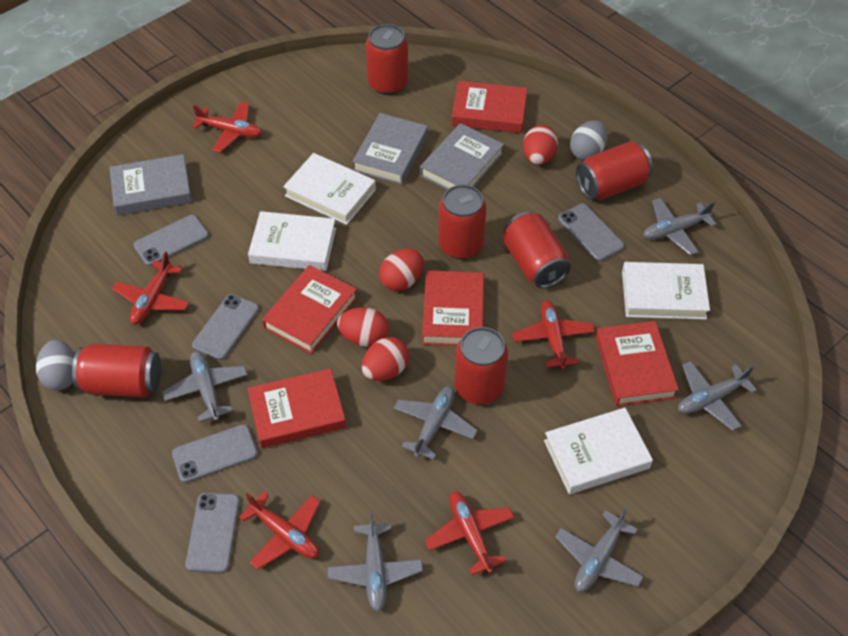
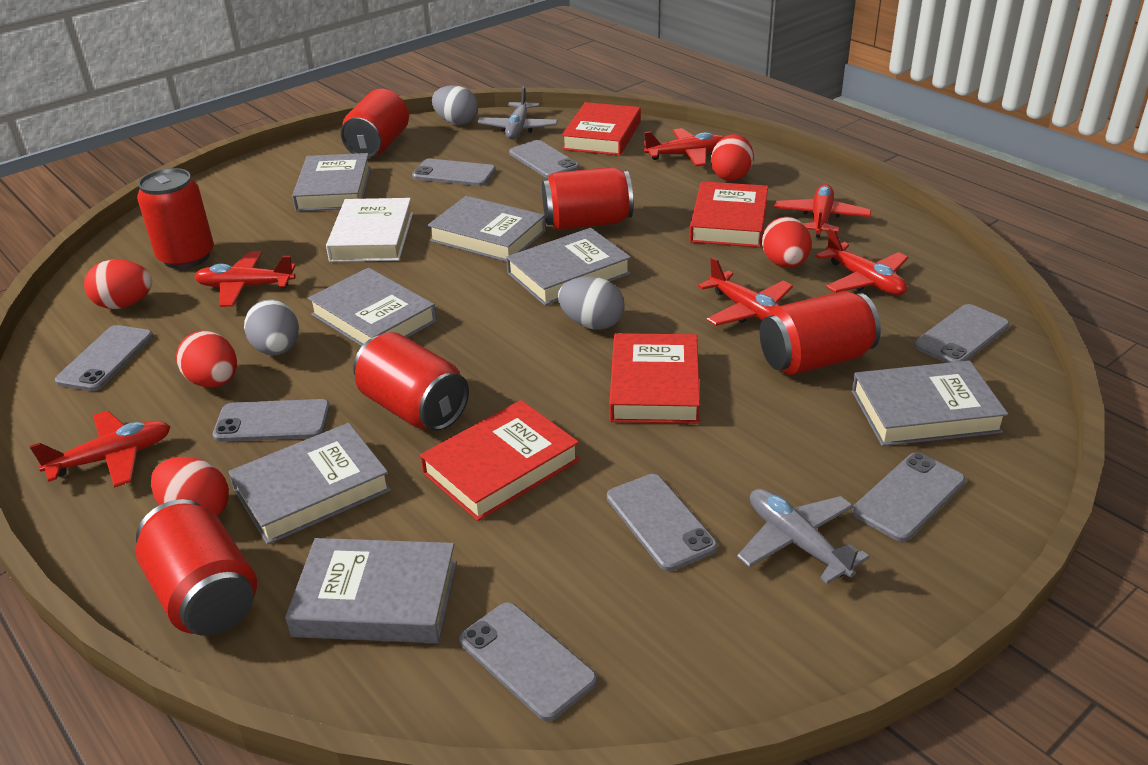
grey book: [110,154,192,216] [352,113,428,185] [420,123,504,190] = 3 -> [228,423,391,545] [285,538,457,643] [292,153,371,211] [308,268,437,346] [427,196,546,262] [506,228,631,306] [852,361,1008,446] = 7
grey egg: [36,340,75,390] [570,120,608,160] = 2 -> [244,299,299,356] [432,85,478,125] [558,276,625,330] = 3
grey phone: [133,215,209,266] [172,424,258,483] [186,493,240,573] [192,294,259,360] [558,203,624,261] = 5 -> [55,325,153,391] [213,399,330,442] [412,159,496,186] [459,602,597,721] [509,140,579,178] [607,474,717,571] [852,452,965,542] [914,304,1010,363] = 8
grey plane: [162,351,248,422] [328,512,423,612] [394,386,477,460] [555,508,644,592] [643,198,716,255] [678,361,757,431] = 6 -> [477,86,558,139] [737,489,869,584] = 2
red book: [248,368,346,448] [262,265,357,354] [422,270,484,346] [452,81,528,133] [595,321,679,407] = 5 -> [420,400,580,521] [562,102,641,156] [609,333,700,424] [689,181,768,248] = 4
red egg: [337,307,389,347] [362,337,409,381] [379,248,424,291] [523,125,558,165] = 4 -> [84,259,152,309] [151,457,229,517] [176,331,237,387] [711,134,754,181] [762,217,812,268] = 5
red plane: [112,251,189,325] [192,102,262,153] [239,491,321,569] [425,491,515,575] [512,301,595,370] = 5 -> [30,410,171,488] [194,251,296,307] [644,128,724,166] [698,257,793,326] [774,184,871,237] [816,228,908,295] = 6
white book: [248,211,336,271] [283,153,376,225] [544,408,653,494] [622,262,710,320] = 4 -> [326,198,413,262] = 1

